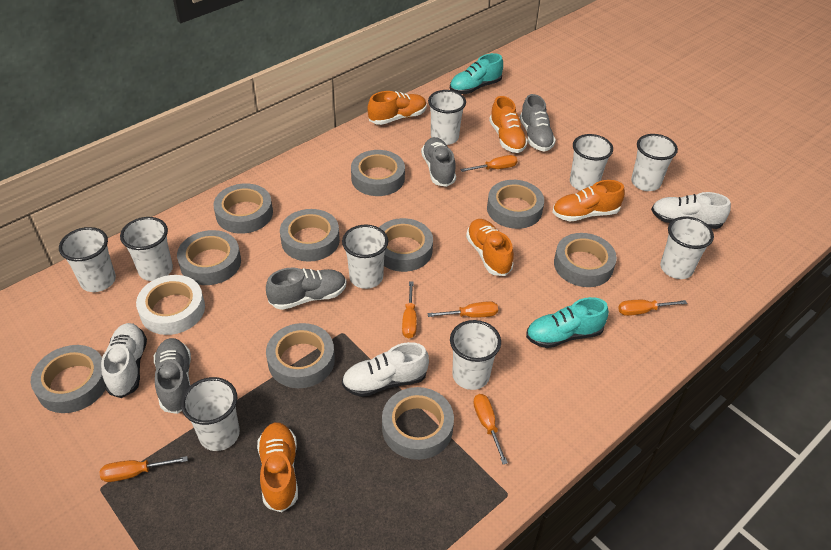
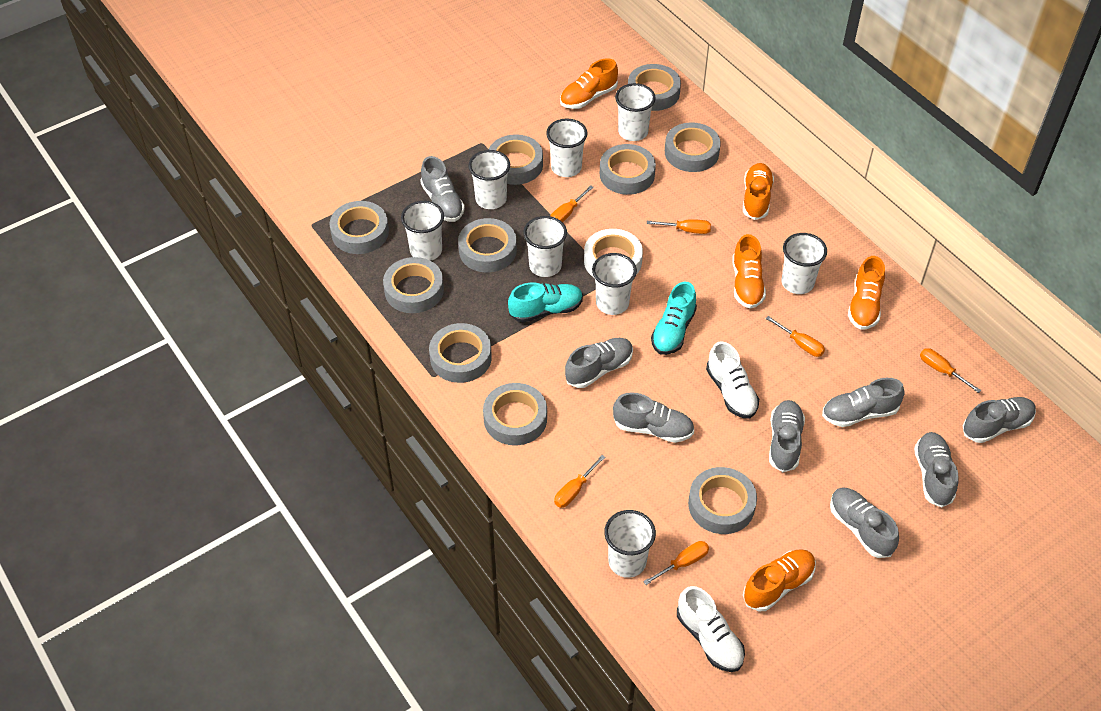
grey shoe: [154,338,191,414] [266,268,346,310] [421,137,456,187] [520,94,556,152] = 4 -> [420,156,465,222] [565,338,633,388] [613,392,694,443] [769,400,805,472] [822,378,905,427] [830,487,899,558] [914,432,958,507] [963,397,1036,443] = 8
white cup: [59,227,116,292] [120,217,173,281] [181,377,240,451] [342,225,388,289] [428,90,466,145] [450,320,501,390] [570,134,613,191] [631,134,678,191] [660,216,714,279] = 9 -> [401,201,444,261] [468,150,510,209] [523,216,567,277] [546,119,588,177] [592,253,637,315] [604,510,656,578] [615,83,656,141] [781,233,827,294] = 8
white shoe: [101,323,147,398] [342,342,429,397] [651,192,731,229] = 3 -> [677,586,745,672] [706,341,759,418] = 2

